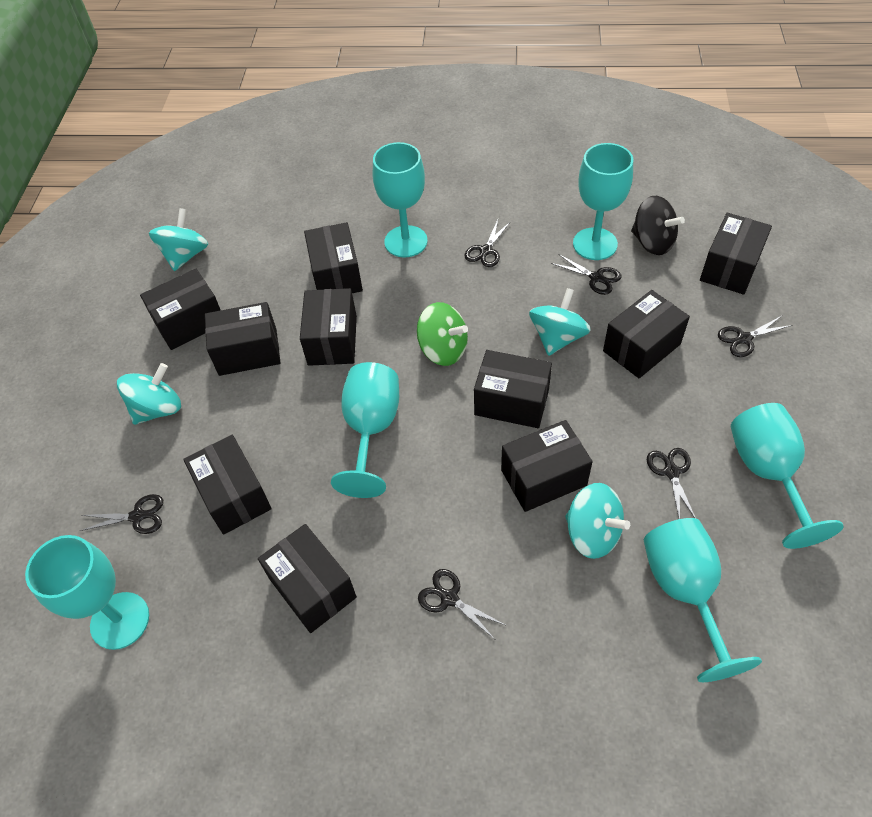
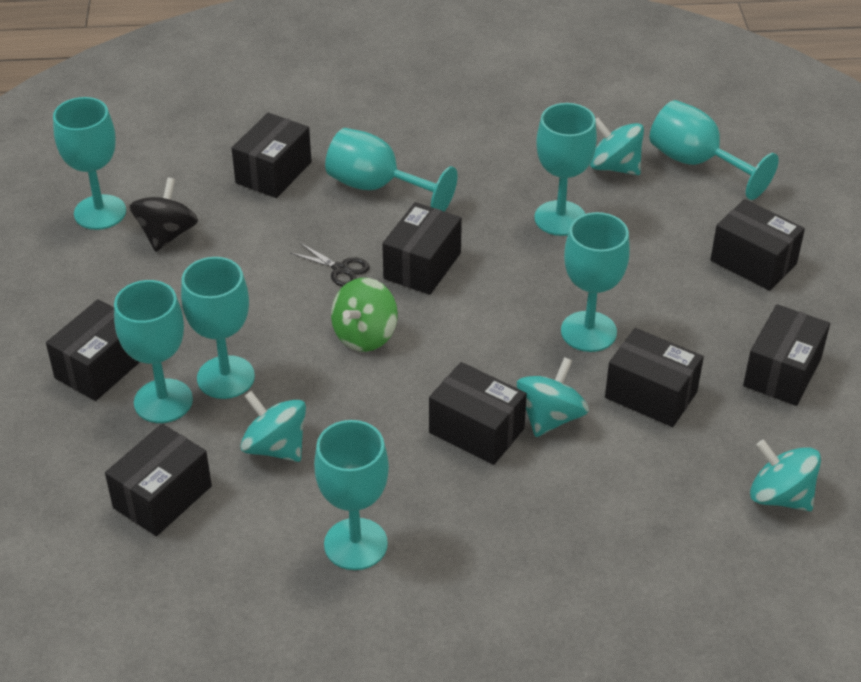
black box: [140,269,220,350] [183,435,272,535] [205,302,281,376] [258,524,357,633] [300,288,357,366] [304,222,363,293] [474,350,552,428] [501,420,593,512] [603,290,690,378] [700,213,772,295] = 10 -> [46,299,140,401] [105,424,212,536] [232,113,312,198] [382,202,462,295] [429,362,527,465] [605,328,704,427] [710,199,805,291] [743,304,830,406] = 8
black scissors: [80,494,163,534] [418,569,505,639] [464,220,511,267] [551,254,621,295] [647,448,696,519] [718,316,792,357] = 6 -> [290,242,370,287] = 1
turquoise goblet: [25,535,149,650] [331,362,399,498] [373,142,428,258] [573,143,633,260] [644,518,762,682] [731,403,844,549] = 6 -> [53,97,126,230] [114,280,193,423] [181,257,255,399] [314,420,389,570] [325,128,458,211] [534,103,597,236] [561,212,630,352] [650,100,779,200] = 8

